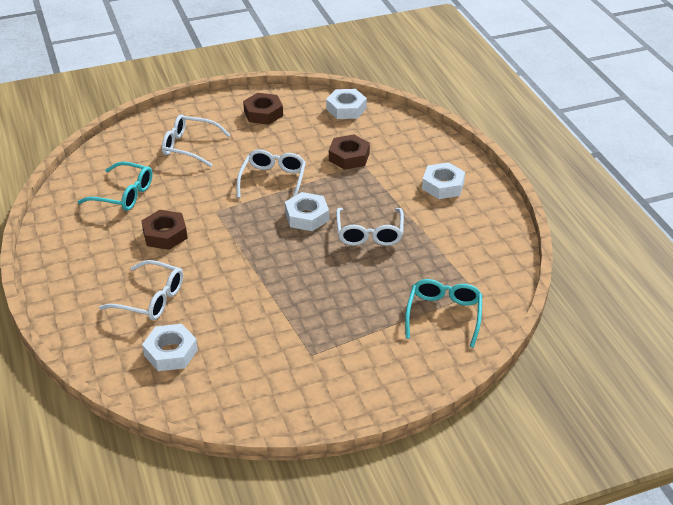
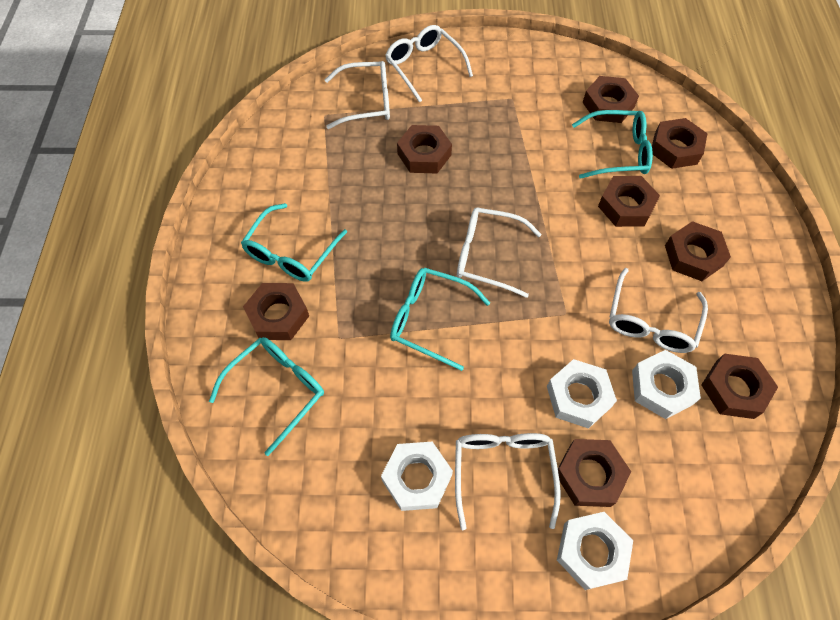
brown nut: [141,210,187,250] [243,93,283,125] [329,134,370,170] = 3 -> [243,283,309,340] [397,125,452,173] [558,439,631,507] [582,76,639,123] [598,176,660,227] [652,118,708,169] [665,221,731,281] [701,354,778,419] = 8
turquoise glasses: [78,161,153,211] [405,279,482,348] = 2 -> [209,337,324,456] [241,203,347,282] [390,268,490,371] [572,110,653,179] = 4
white glasses: [99,260,183,320] [162,114,230,167] [237,149,306,198] [336,208,404,246] = 4 -> [325,61,390,129] [385,25,473,103] [455,433,561,530] [457,207,541,298] [609,268,708,353] = 5

